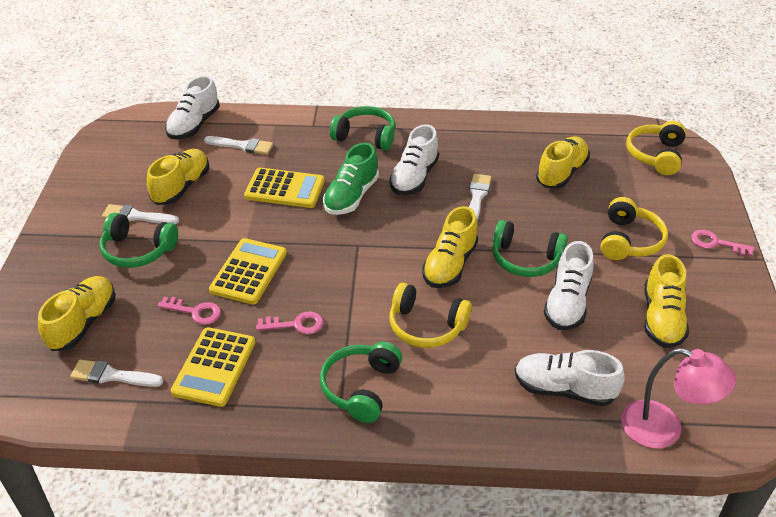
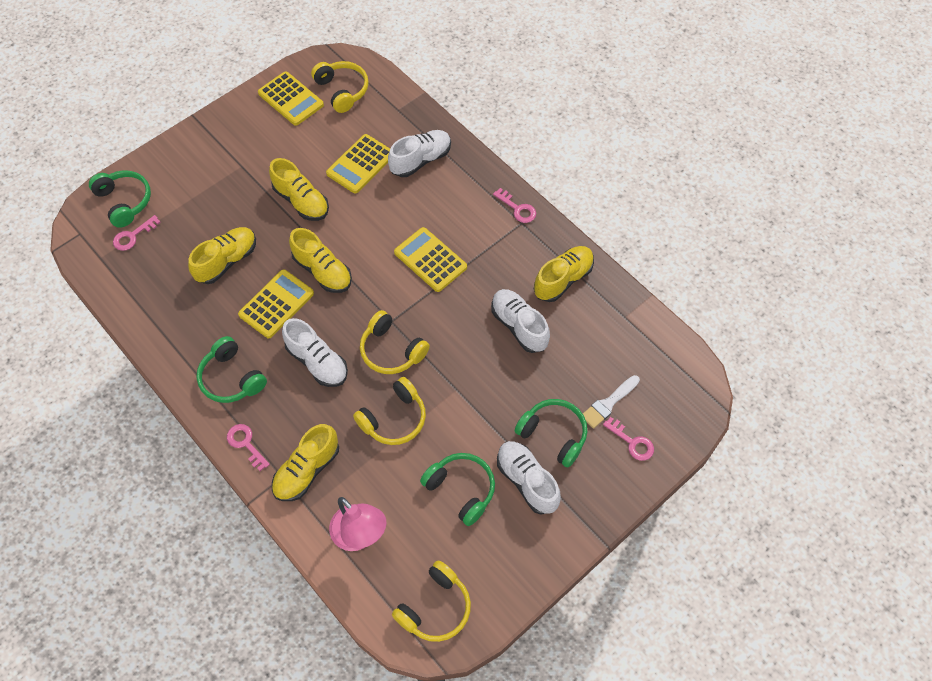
green shoe: [323,142,379,215] = 1 -> none = 0
pink key: [157,297,221,325] [256,311,323,334] [691,230,754,256] = 3 -> [113,215,161,251] [227,424,270,471] [493,188,536,223] [603,417,654,461] = 4
white brush: [70,360,163,387] [102,204,179,224] [204,136,273,155] [469,174,492,220] = 4 -> [583,375,640,429] = 1
yellow calculator: [171,327,256,407] [209,238,287,304] [244,168,325,208] = 3 -> [238,269,314,338] [258,71,324,126] [326,134,390,194] [394,227,467,292] = 4
yellow headphones: [389,283,472,348] [601,197,668,260] [627,121,686,175] = 3 -> [311,61,369,113] [353,377,426,445] [360,310,430,374] [392,560,471,642] = 4

